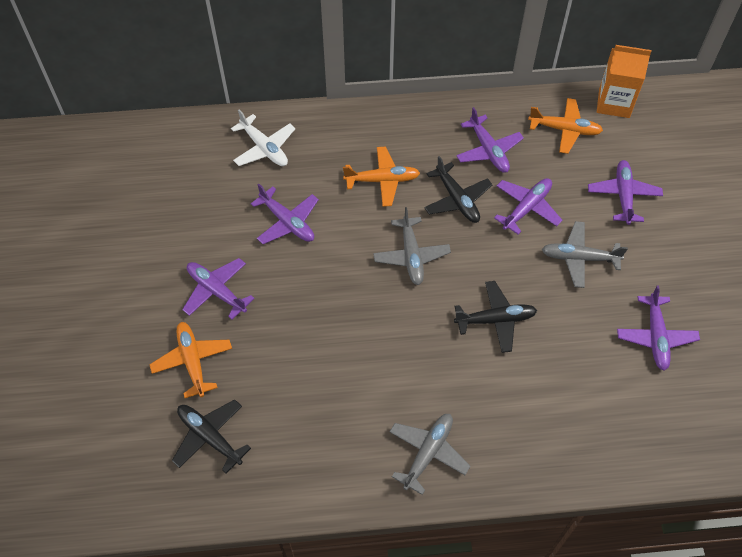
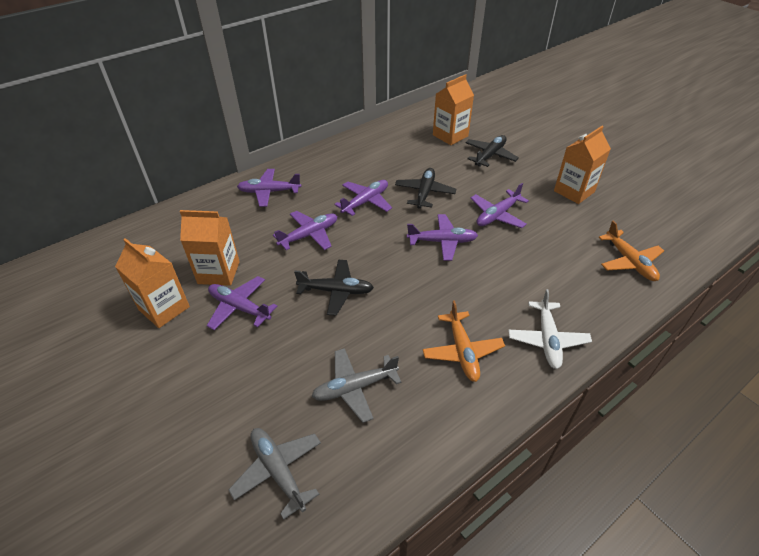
grey plane: [373,207,451,285] [389,414,470,495] [542,221,628,288] = 3 -> [228,428,321,520] [311,348,402,423] = 2
orange carton: [597,45,652,118] = 1 -> [115,238,190,328] [180,210,240,286] [433,74,474,145] [554,126,611,204] = 4
orange plane: [149,322,232,398] [343,147,420,207] [528,98,603,154] = 3 -> [423,300,505,382] [598,221,664,281] = 2

